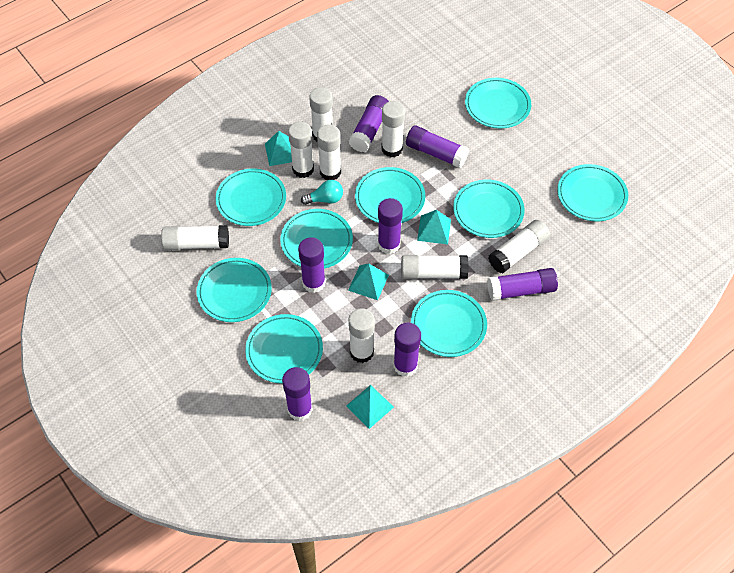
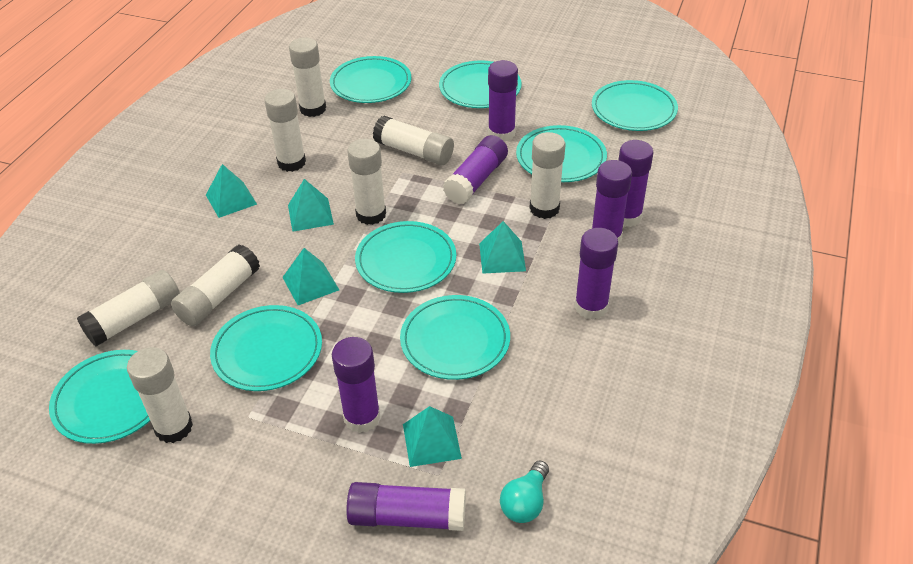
turquoise plate: [197,258,272,322] [215,169,286,226] [245,314,323,384] [280,209,353,269] [355,167,425,223] [411,290,487,357] [453,180,525,238] [465,78,531,129] [557,164,628,221] = 9 -> [49,350,150,444] [210,305,322,391] [330,56,411,103] [355,221,456,293] [400,295,510,380] [439,61,522,108] [516,125,607,182] [592,80,678,131] = 8
turquoise pyramid: [265,131,292,166] [346,385,394,429] [348,263,389,300] [417,210,451,244] = 4 -> [206,164,257,218] [282,248,339,305] [288,179,334,232] [403,406,462,467] [479,221,526,274] = 5

